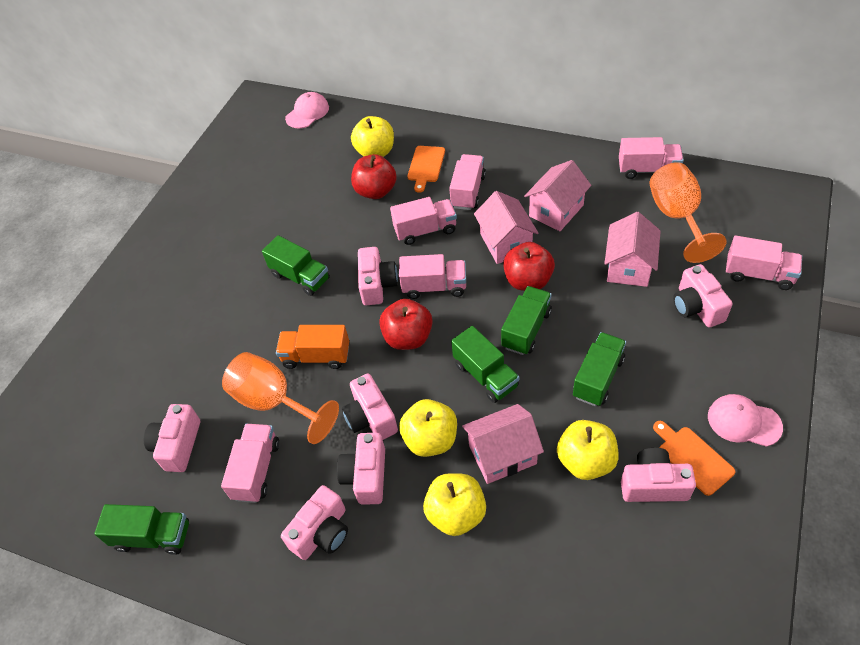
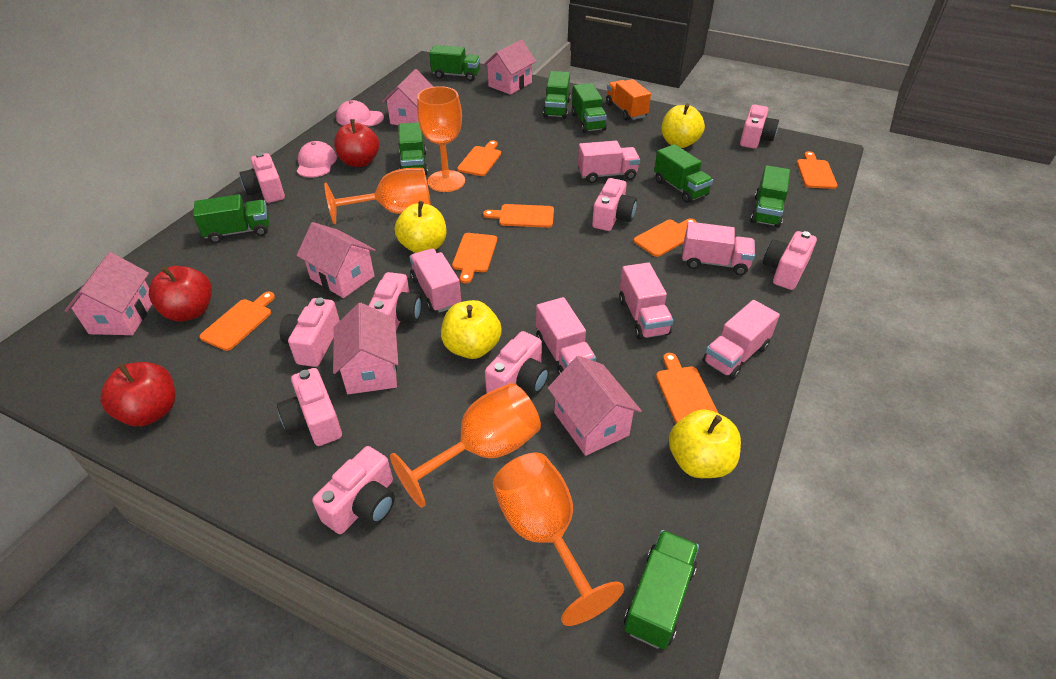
green truck: [94,504,189,555] [262,235,330,296] [451,326,519,403] [501,286,552,355] [573,332,626,406] = 5 -> [193,194,269,243] [399,122,428,175] [429,45,480,81] [543,71,571,119] [572,83,607,133] [624,530,699,649] [654,144,713,203] [751,165,790,228] = 8
orange cutting board: [407,146,445,193] [653,421,735,496] = 2 -> [199,292,275,351] [452,233,497,283] [457,140,501,176] [483,204,554,228] [634,218,696,257] [656,353,719,424] [797,151,838,189] = 7
orange goblet: [222,352,339,444] [649,162,727,263] = 2 -> [324,168,431,224] [390,383,541,508] [417,86,465,192] [493,452,624,626] = 4
pink camera: [144,404,200,472] [281,485,348,560] [337,433,385,505] [342,374,398,440] [358,247,398,305] [621,448,696,502] [673,264,733,327] = 7 -> [240,153,285,203] [277,368,342,446] [280,298,340,367] [312,446,395,534] [369,272,422,330] [485,331,549,395] [592,178,637,231] [740,105,779,149] [763,231,817,290] = 9
pink house: [462,404,544,484] [474,191,539,264] [524,160,591,231] [604,212,661,287] = 4 -> [65,252,152,335] [296,222,375,298] [333,303,398,394] [382,69,434,125] [483,40,536,95] [548,356,642,456] = 6

